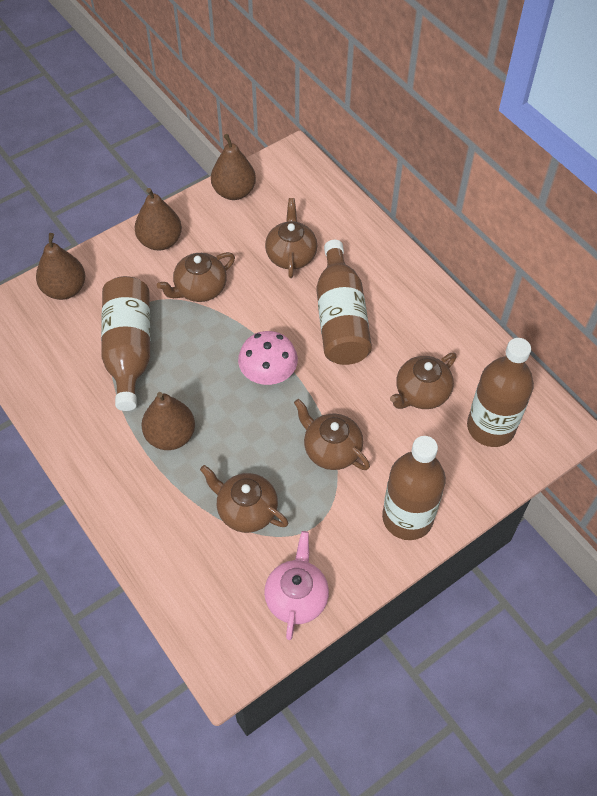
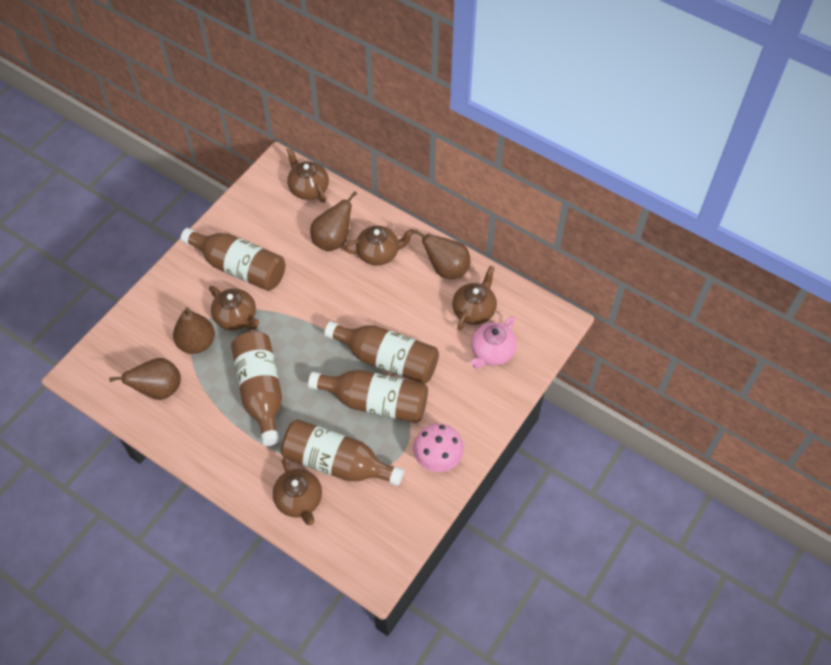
brown bottle: [101,276,150,411] [316,240,372,365] [382,436,446,540] [467,338,534,447] = 4 -> [181,228,285,291] [231,331,282,446] [281,419,404,486] [308,370,428,423] [324,321,439,383] = 5

